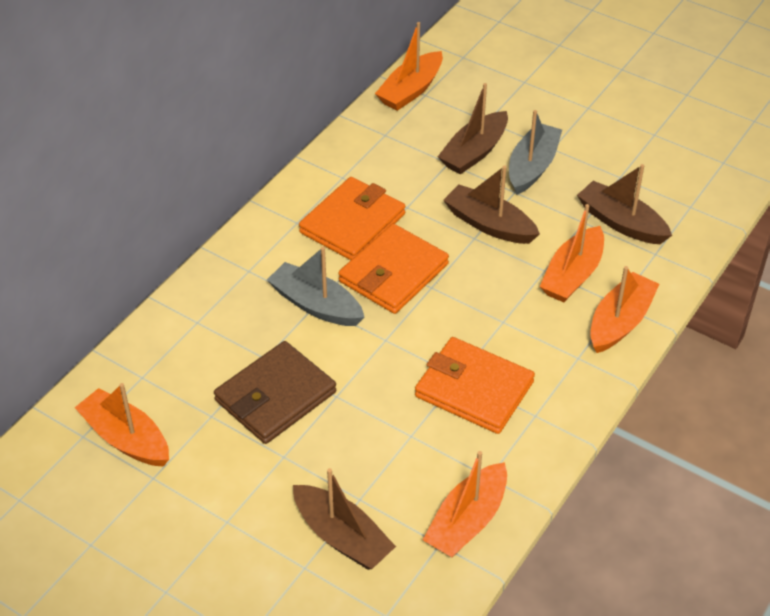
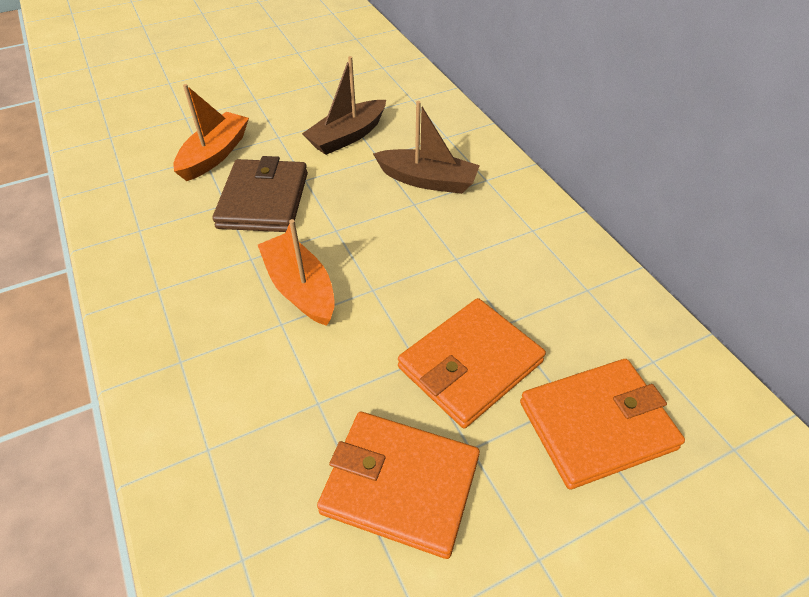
brown boat: [293,468,396,570] [438,83,508,174] [443,165,540,244] [577,164,672,244] = 4 -> [302,56,386,155] [373,101,480,194] = 2
grey boat: [267,247,364,326] [509,110,562,195] = 2 -> none = 0
orange boat: [74,383,169,466] [375,22,443,111] [423,451,507,557] [540,204,604,302] [590,266,659,353] = 5 -> [173,84,249,181] [258,219,335,326] = 2

